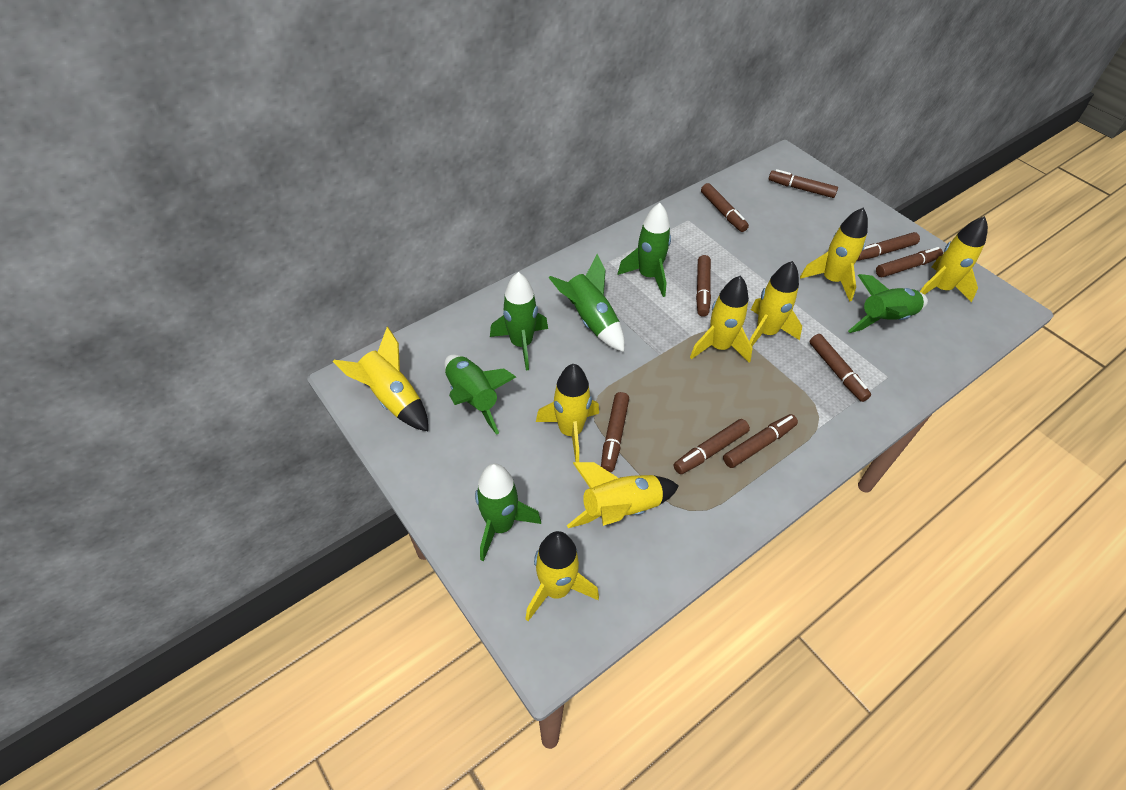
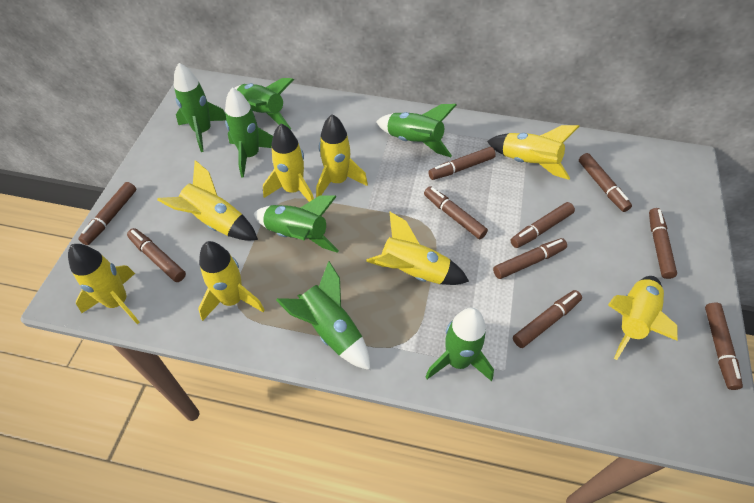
brown marker: [601,392,629,472] [674,419,750,474] [696,255,711,317] [701,183,749,232] [723,414,798,468] [769,169,838,198] [810,334,871,402] [857,232,920,261] [876,247,943,277] = 9 -> [78,182,136,245] [127,228,186,282] [424,186,488,239] [428,147,496,180] [493,238,567,279] [511,202,575,248] [513,290,582,348] [579,153,632,212] [649,208,677,279] [705,303,743,390] = 10
green rocket: [444,354,516,435] [475,463,541,561] [490,272,548,370] [549,254,625,352] [618,203,671,297] [848,274,928,333] = 6 -> [174,63,226,152] [225,88,273,178] [234,78,294,130] [254,195,339,253] [276,261,370,370] [376,104,456,157] [425,308,494,381] = 7

